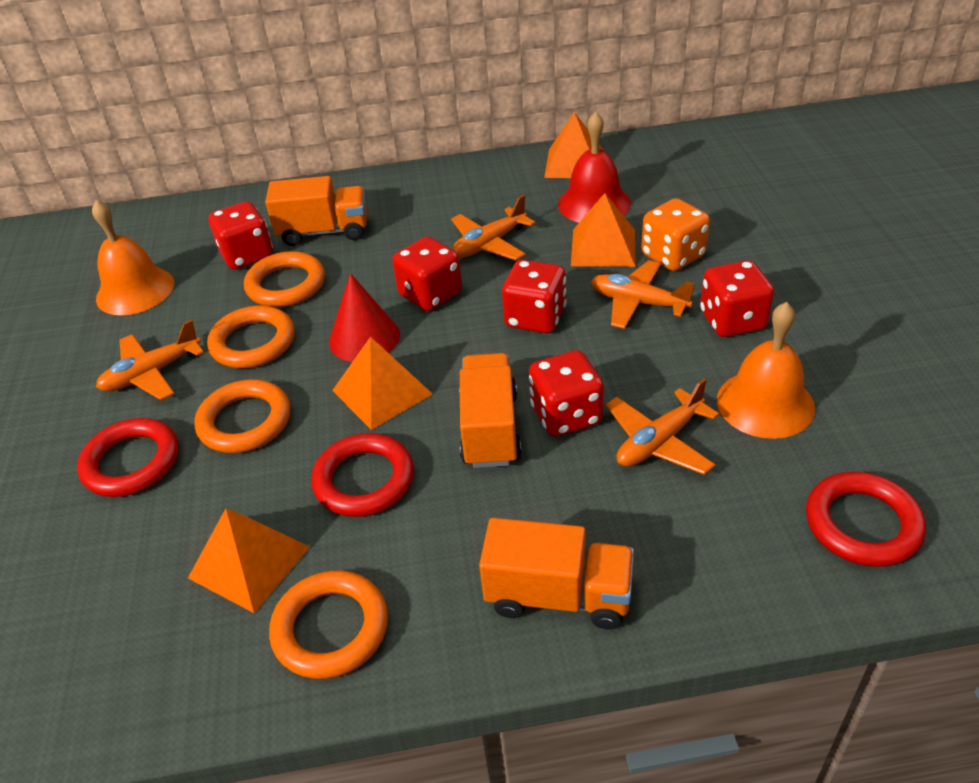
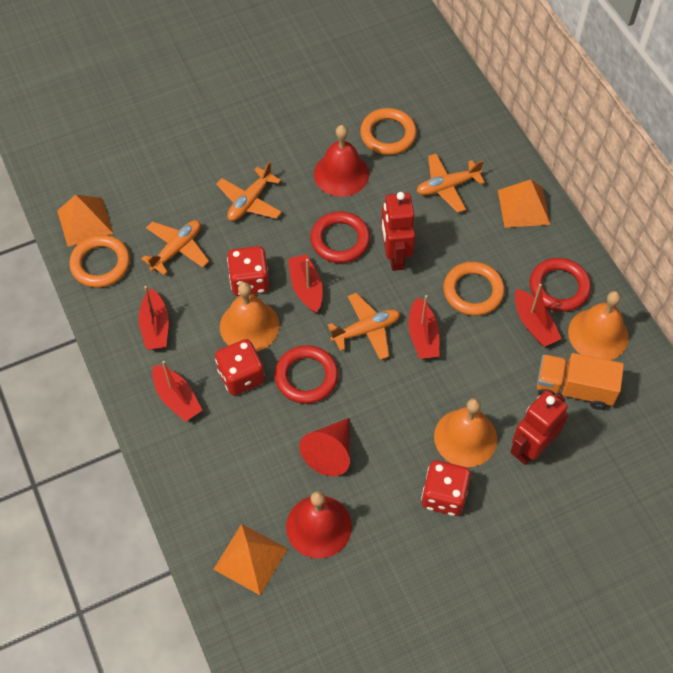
orange bell: [92,200,174,315] [717,302,815,439] = 2 -> [220,282,280,352] [434,398,497,467] [568,291,629,360] = 3
orange dice: [641,198,710,271] = 1 -> none = 0
orange pyramid: [188,508,310,613] [332,337,433,430] [544,112,603,178] [571,193,635,267] = 4 -> [57,195,113,247] [213,524,288,595] [498,179,550,228] = 3
orange ring: [194,380,291,453] [207,306,295,368] [244,251,325,307] [269,570,388,679] = 4 -> [69,235,130,288] [360,108,417,155] [443,262,505,316] = 3
orange truck: [265,176,367,246] [459,353,521,468] [479,518,634,629] = 3 -> [537,353,624,410] = 1
red bell: [558,112,631,223] = 1 -> [286,491,352,559] [314,125,369,197] = 2
red boat: none = 0 -> [139,286,169,350] [152,361,202,422] [288,254,323,313] [408,295,439,359] [515,284,562,347] = 5
red dice: [209,201,273,270] [392,236,462,311] [502,260,566,333] [529,350,604,437] [700,260,774,337] = 5 -> [215,339,265,395] [227,246,269,296] [421,460,471,516] = 3
red robot: none = 0 -> [381,192,415,271] [510,390,568,465] = 2

